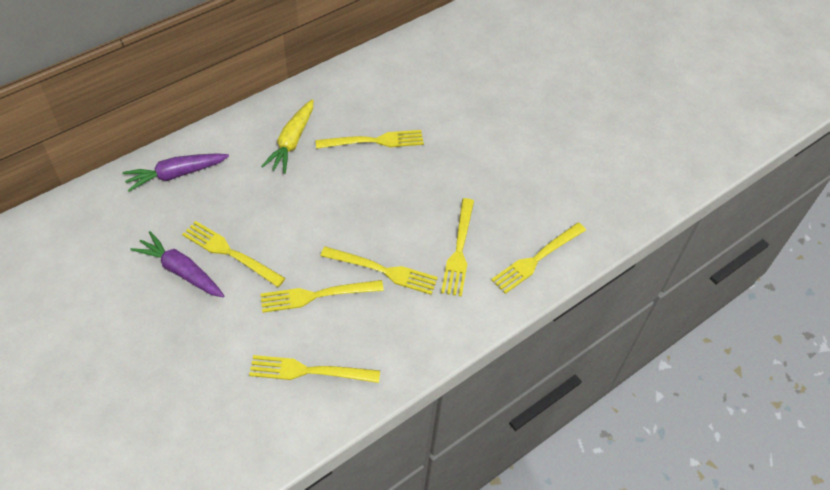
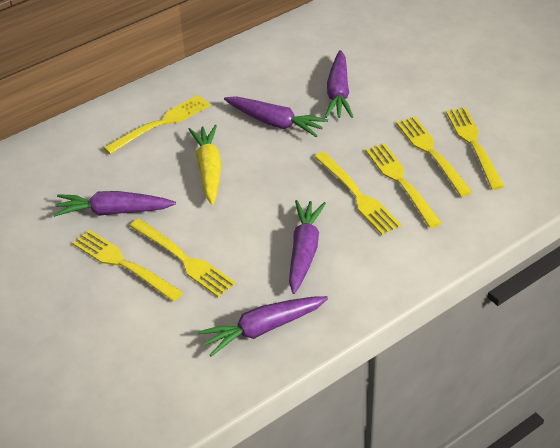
purple carrot: [123,153,229,192] [131,231,224,297] = 2 -> [53,191,176,217] [198,296,328,357] [224,96,328,137] [289,200,326,294] [325,50,353,118] = 5

